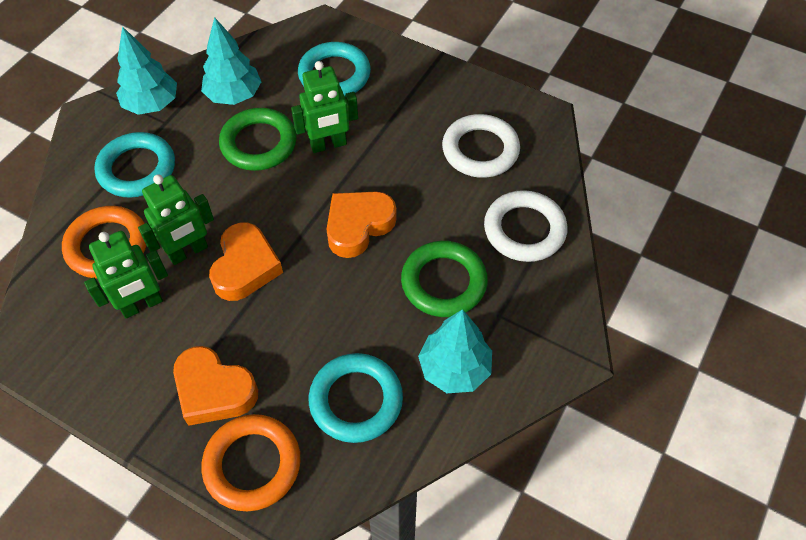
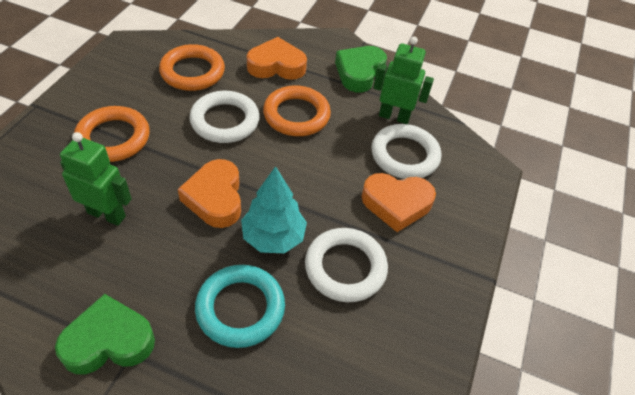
green heart: none = 0 -> [55,294,155,375] [335,46,387,92] = 2
green ring: [219,108,297,171] [401,241,488,317] = 2 -> none = 0
green robot: [84,231,168,318] [138,174,214,265] [291,61,358,153] = 3 -> [60,132,132,226] [373,37,434,124] = 2
orange ring: [62,206,147,278] [201,414,301,511] = 2 -> [74,106,150,162] [159,44,225,91] [263,85,331,136] = 3
turquoise ring: [94,132,175,198] [298,42,371,96] [309,353,403,443] = 3 -> [195,265,285,348] = 1
turquoise tree: [116,26,177,115] [201,17,262,105] [418,309,492,393] = 3 -> [241,166,307,253] = 1
white ring: [442,114,520,178] [484,190,567,262] = 2 -> [189,91,260,143] [305,228,388,302] [371,124,441,179] = 3

